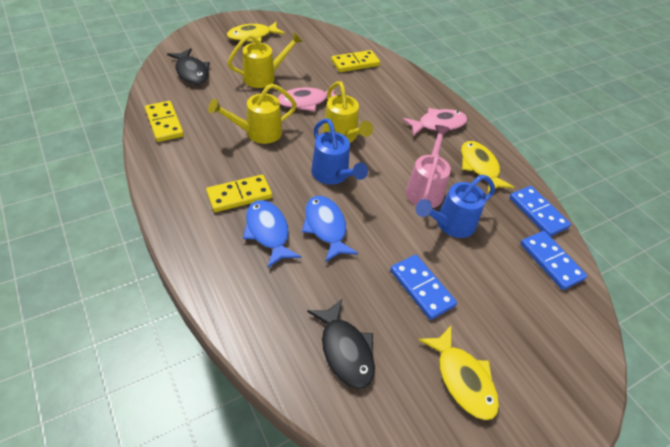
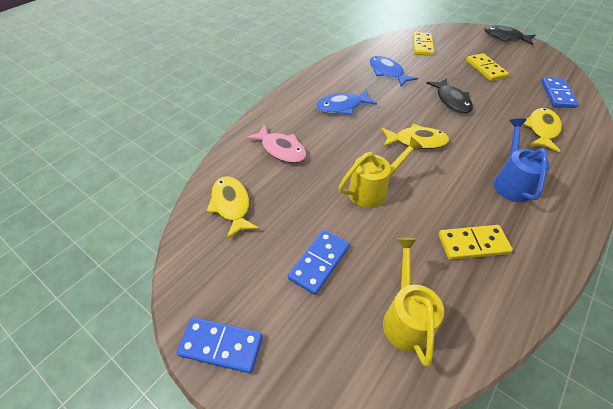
blue watering can: [311,118,368,185] [416,174,495,238] = 2 -> [493,118,550,202] = 1
pink fish: [278,87,336,112] [402,108,468,137] = 2 -> [245,124,306,163] = 1
pink watering can: [406,125,451,208] = 1 -> none = 0
yellow watering can: [208,84,297,144] [228,32,303,88] [323,81,373,143] = 3 -> [339,137,423,208] [383,238,444,366] = 2

